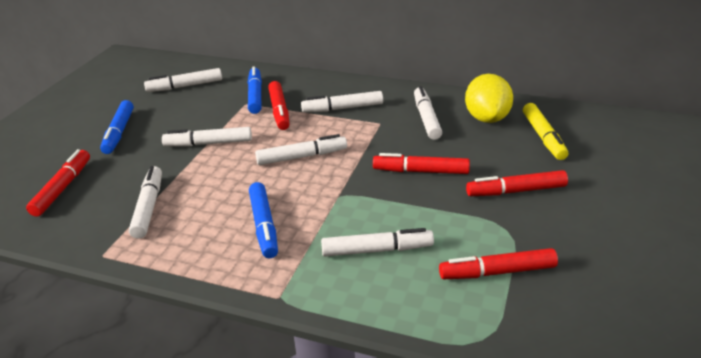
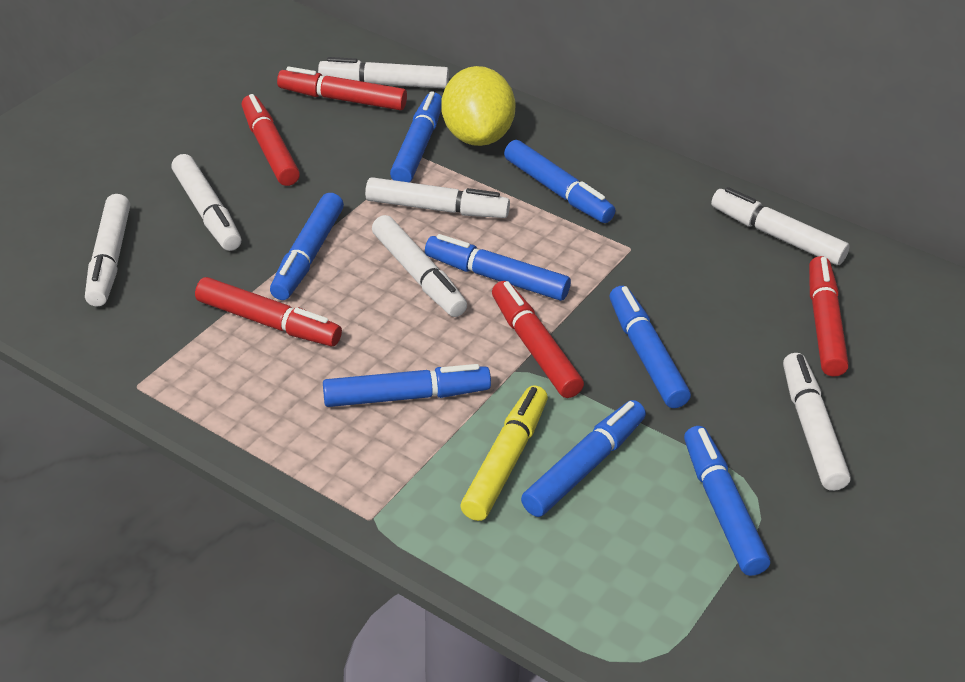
blue marker: [100,100,134,154] [248,66,262,114] [249,182,278,258] = 3 -> [270,193,344,300] [323,364,491,407] [390,91,442,182] [425,234,571,301] [504,140,615,223] [521,400,646,517] [610,286,691,408] [684,426,770,576] = 8

